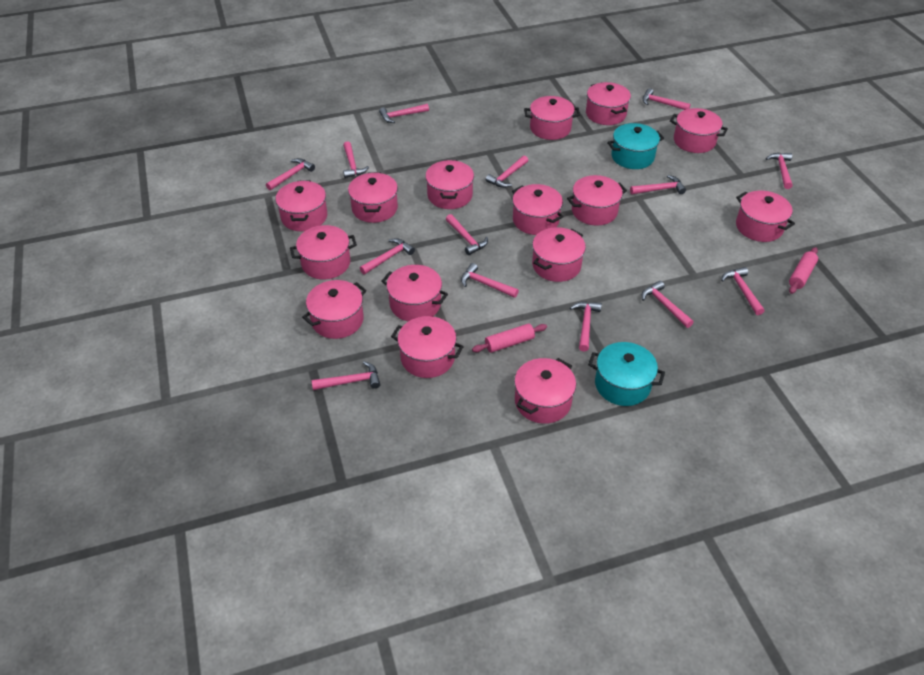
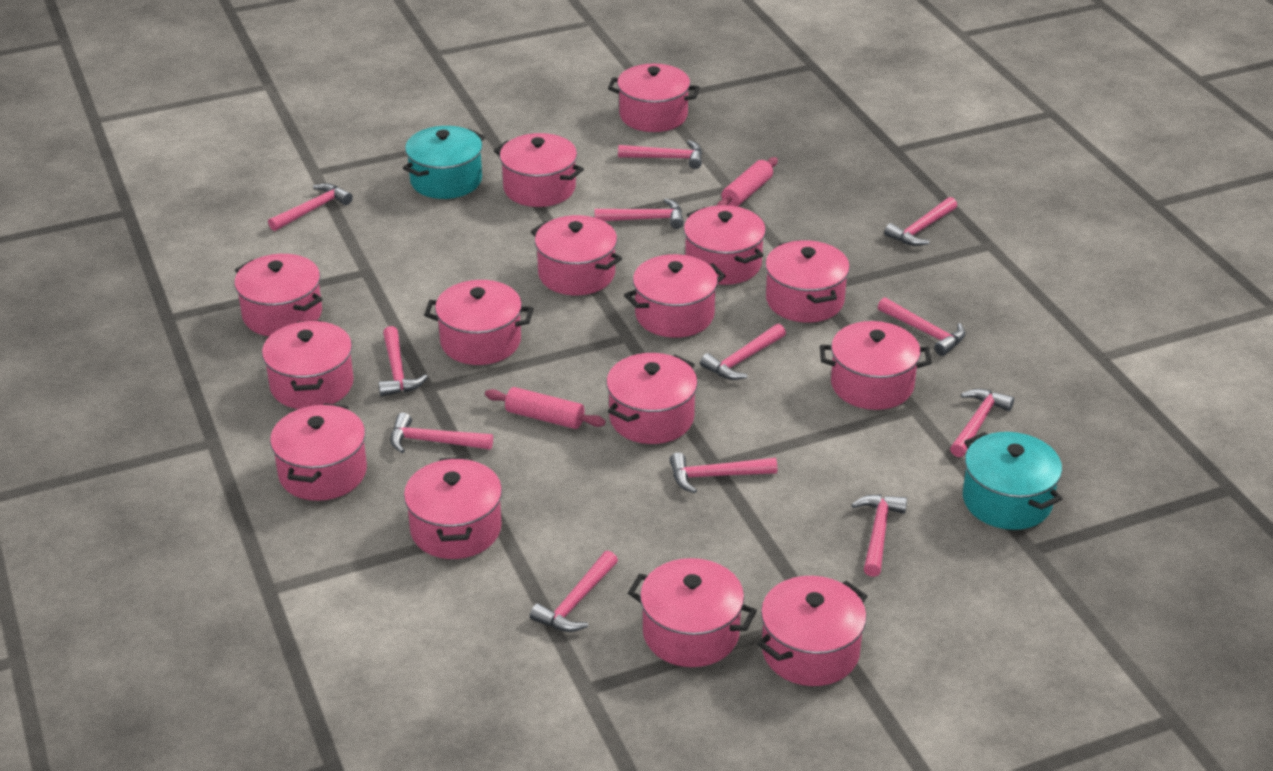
pink hammer: [266,158,315,190] [312,361,381,390] [343,141,369,178] [360,238,415,274] [379,104,429,123] [446,214,488,255] [461,263,519,298] [485,155,528,188] [570,302,602,352] [630,175,686,194] [642,281,694,328] [643,88,691,110] [721,267,765,315] [766,153,793,189] = 14 -> [268,183,353,231] [379,326,428,397] [390,413,493,453] [530,551,618,632] [595,198,684,229] [618,140,702,169] [670,453,777,493] [700,324,786,380] [852,495,907,577] [878,297,965,356] [884,197,957,246] [950,389,1014,457] = 12

